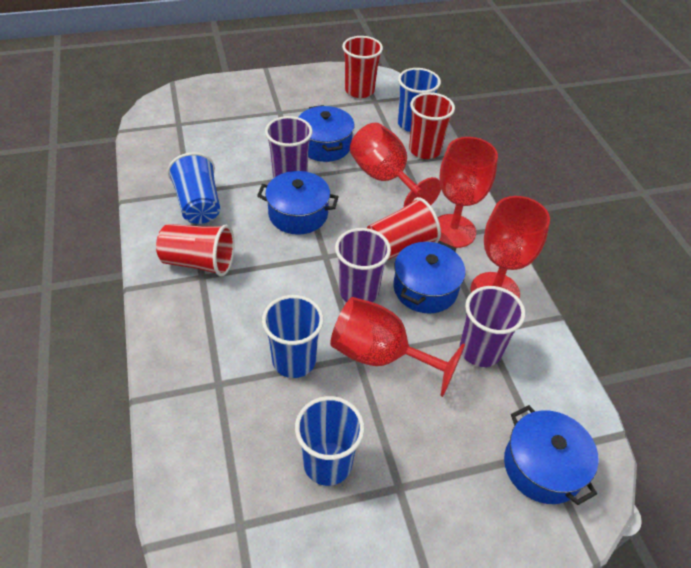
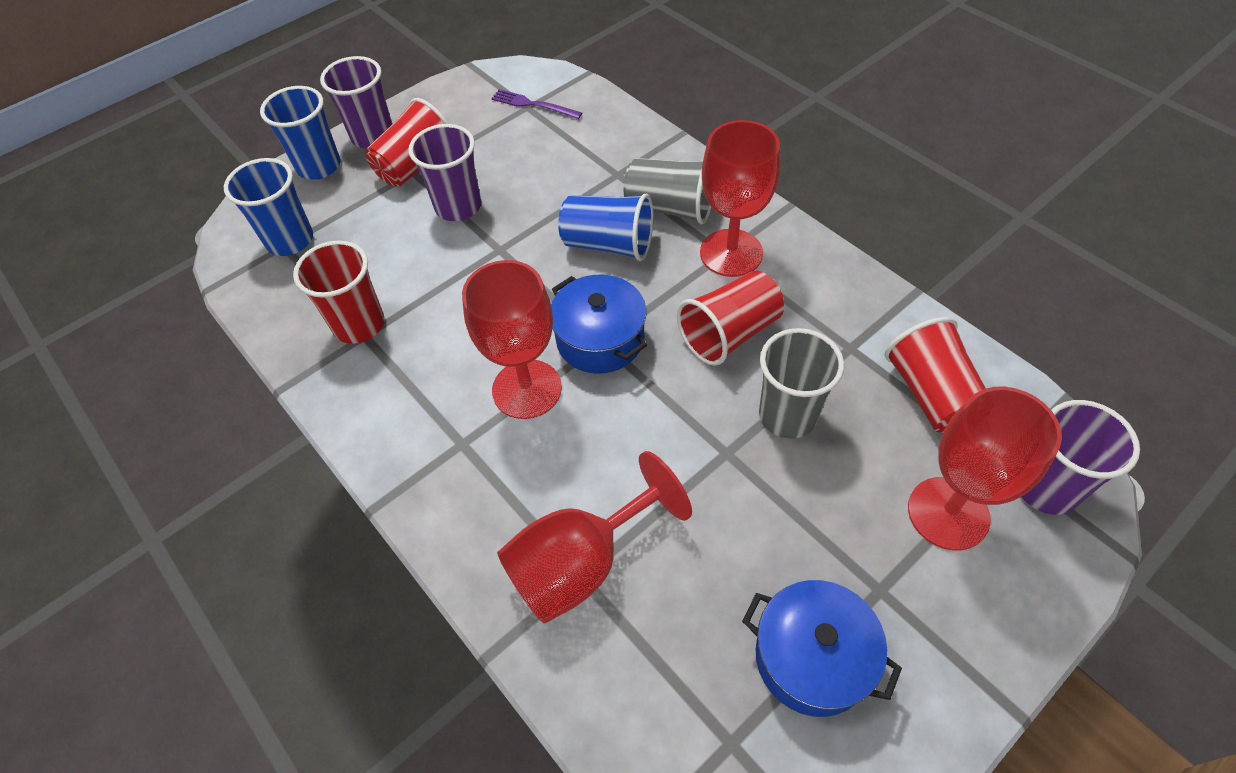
blue cup: [167,152,220,224] [262,295,324,378] [295,396,365,486] [398,68,441,132] = 4 -> [224,158,313,256] [260,86,341,180] [558,193,653,261] = 3
blue pot: [257,171,339,235] [299,105,354,162] [394,241,466,313] [504,405,599,505] = 4 -> [551,275,647,374] [742,580,902,717] = 2
grey cup: none = 0 -> [624,158,711,224] [759,328,844,439] = 2
purple fork: none = 0 -> [491,89,582,119] = 1

